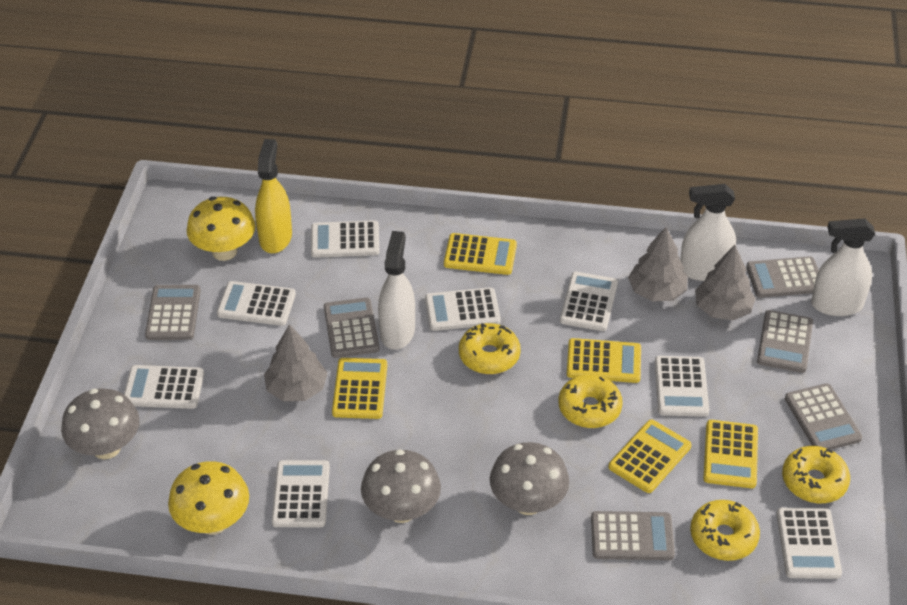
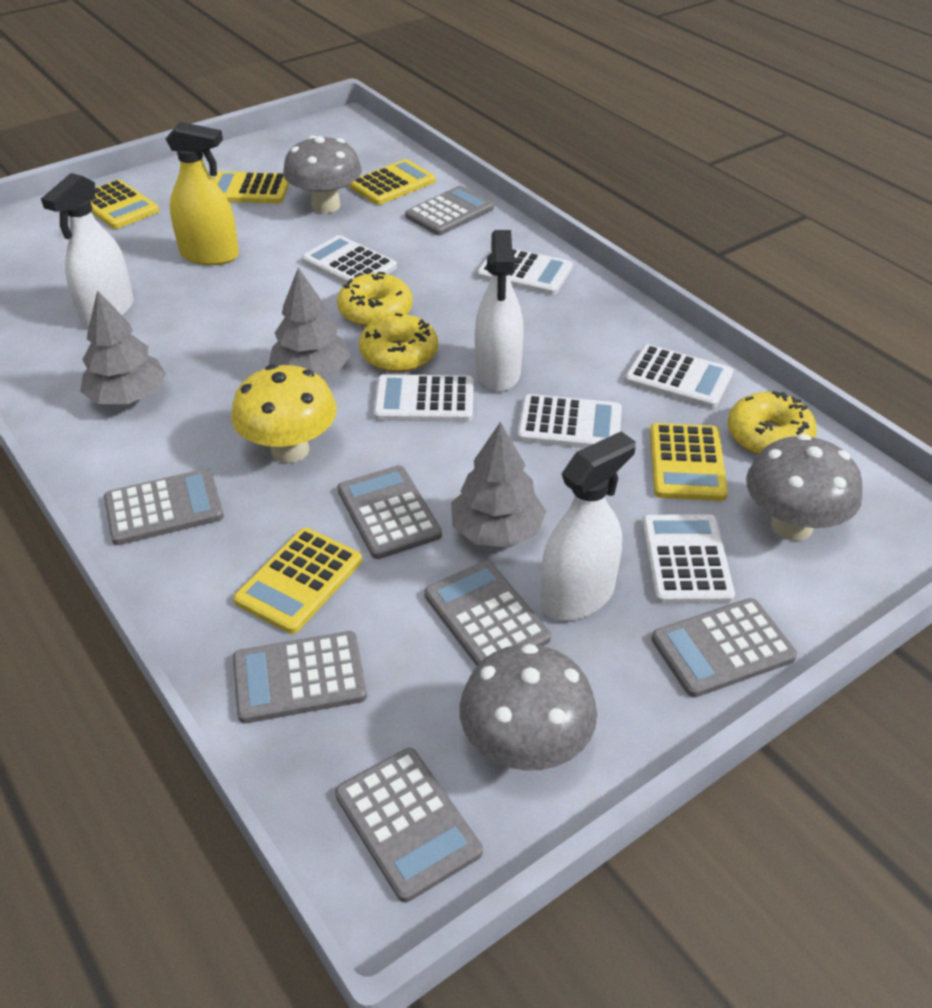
grey calculator: [145,285,201,340] [324,298,380,358] [591,511,675,560] [746,256,819,298] [757,310,813,373] [785,383,862,450] = 6 -> [104,469,224,545] [233,631,367,723] [335,748,483,902] [337,465,442,559] [405,186,494,235] [424,561,551,666] [651,598,797,698] = 7
white calculator: [124,365,204,409] [217,281,296,326] [272,460,330,527] [311,220,379,258] [425,287,501,331] [560,272,618,331] [655,356,709,417] [777,508,842,579] = 8 -> [302,235,397,284] [374,374,474,422] [477,248,573,295] [517,394,622,448] [625,344,733,408] [642,514,735,604] = 6
yellow donut: [459,323,520,374] [558,374,623,428] [690,500,760,561] [782,446,850,503] = 4 -> [337,271,413,327] [359,313,438,373] [727,391,817,455] = 3
yellow mushroom: [168,461,249,535] [187,197,255,261] = 2 -> [231,364,337,463] = 1

